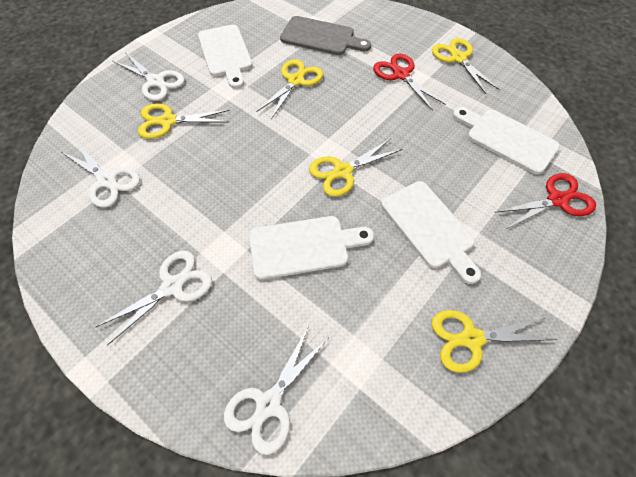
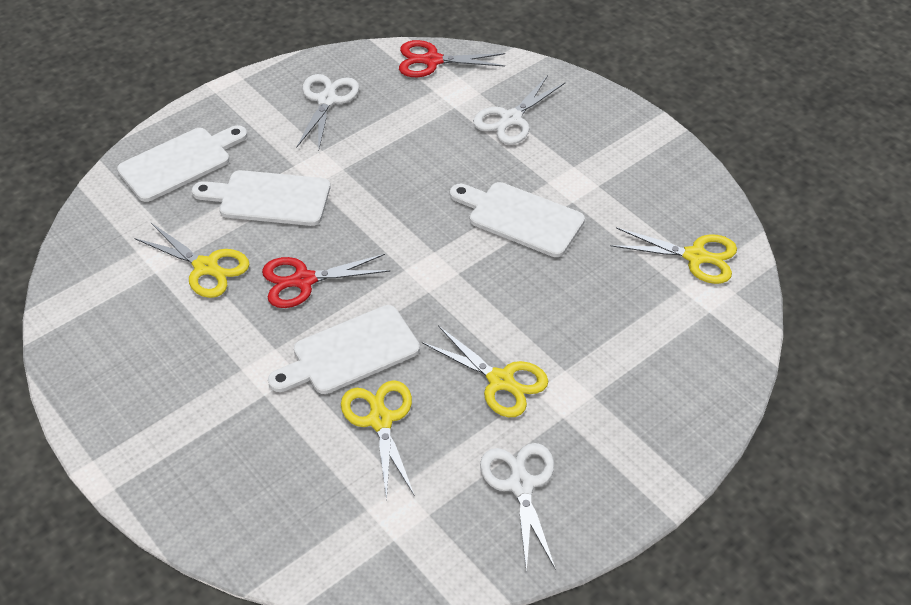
grey cutting board: [280,16,371,55] = 1 -> none = 0
white scissors: [60,140,140,208] [95,251,212,346] [113,52,185,101] [224,326,327,455] = 4 -> [296,74,359,148] [473,75,565,145] [480,443,556,574] = 3
yellow scissors: [138,103,230,139] [256,59,323,119] [309,138,402,197] [431,310,557,373] [432,38,500,94] = 5 -> [135,223,250,298] [341,380,415,501] [422,325,548,417] [611,227,737,284] = 4

